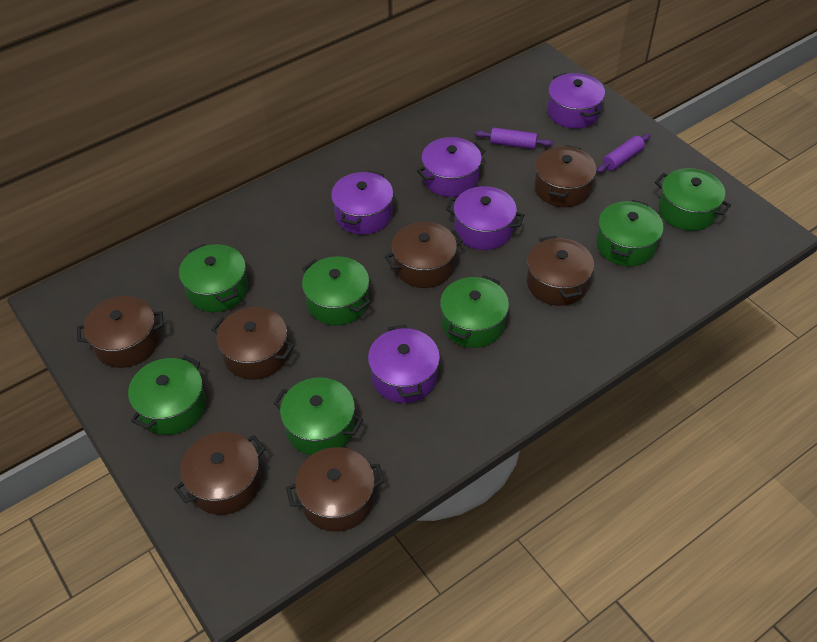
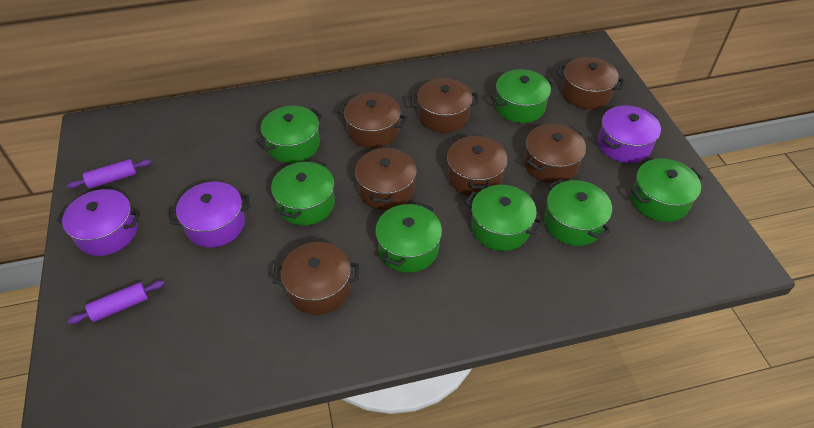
purple pot: [331,171,393,235] [368,325,440,403] [417,137,485,197] [446,186,524,250] [547,73,605,129] = 5 -> [56,189,140,256] [169,182,251,247] [598,106,661,163] = 3

